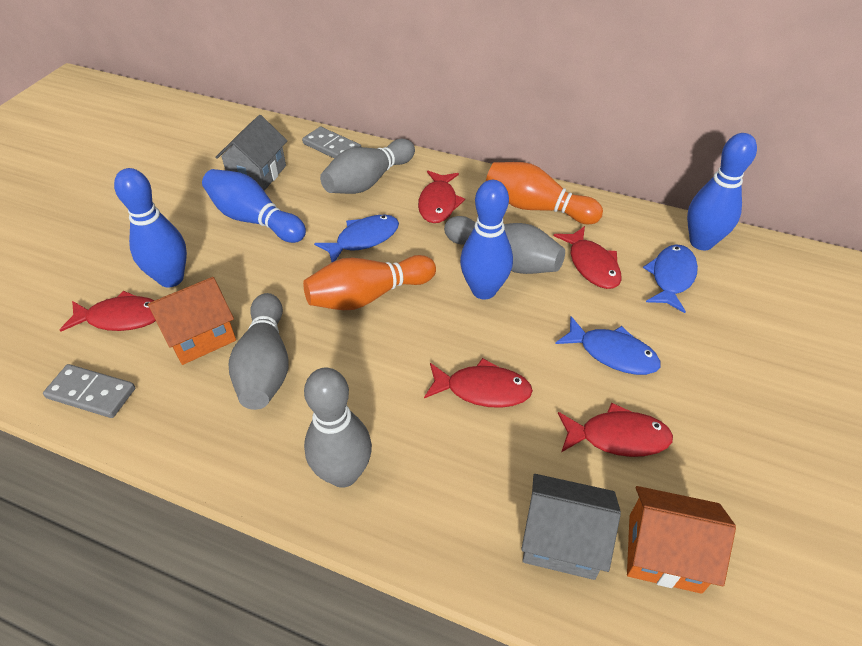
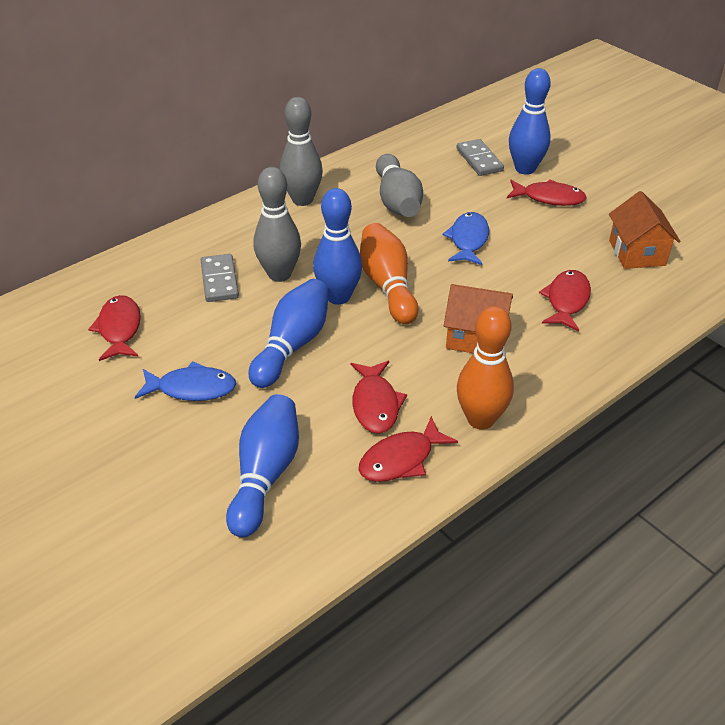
blue fish: [314,214,399,262] [555,316,661,375] [643,244,698,313] = 3 -> [135,361,236,401] [442,212,489,265] = 2
grey bowling pin: [229,293,289,410] [304,368,372,488] [320,139,415,194] [444,216,565,274] = 4 -> [253,167,301,282] [280,97,323,206] [376,154,423,217] = 3
grey house: [215,115,287,191] [521,474,621,580] = 2 -> none = 0

